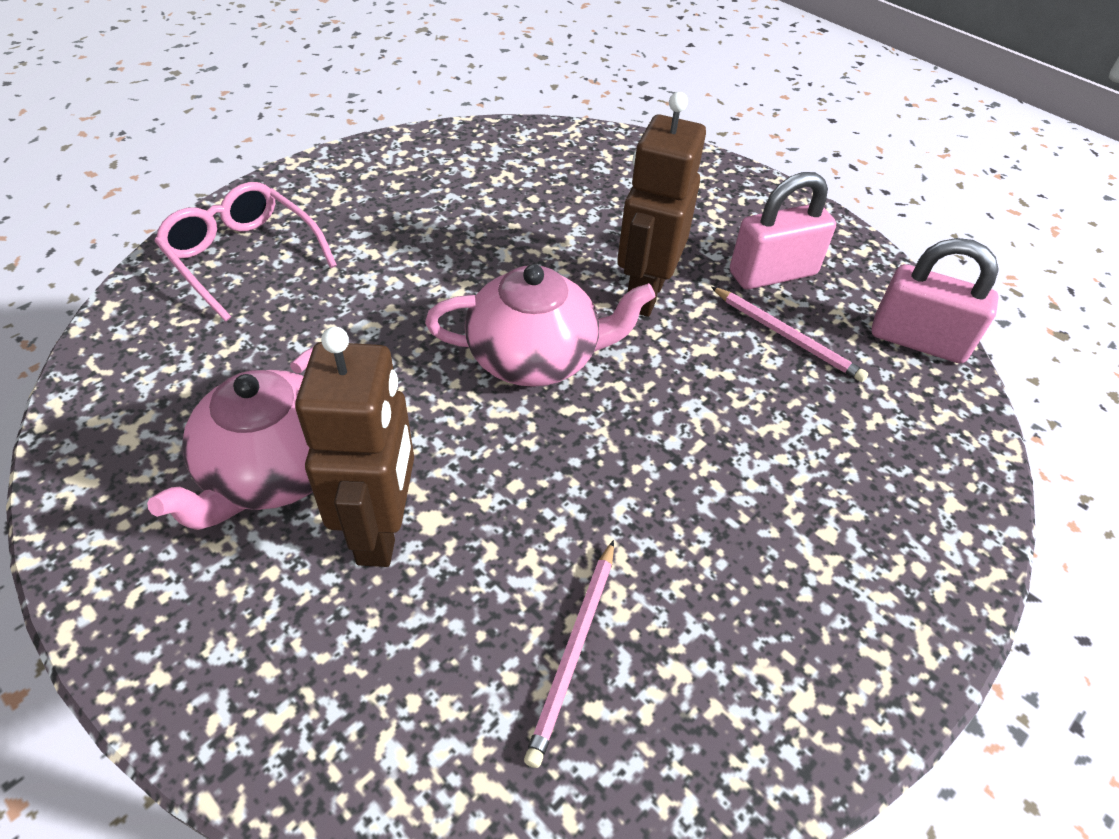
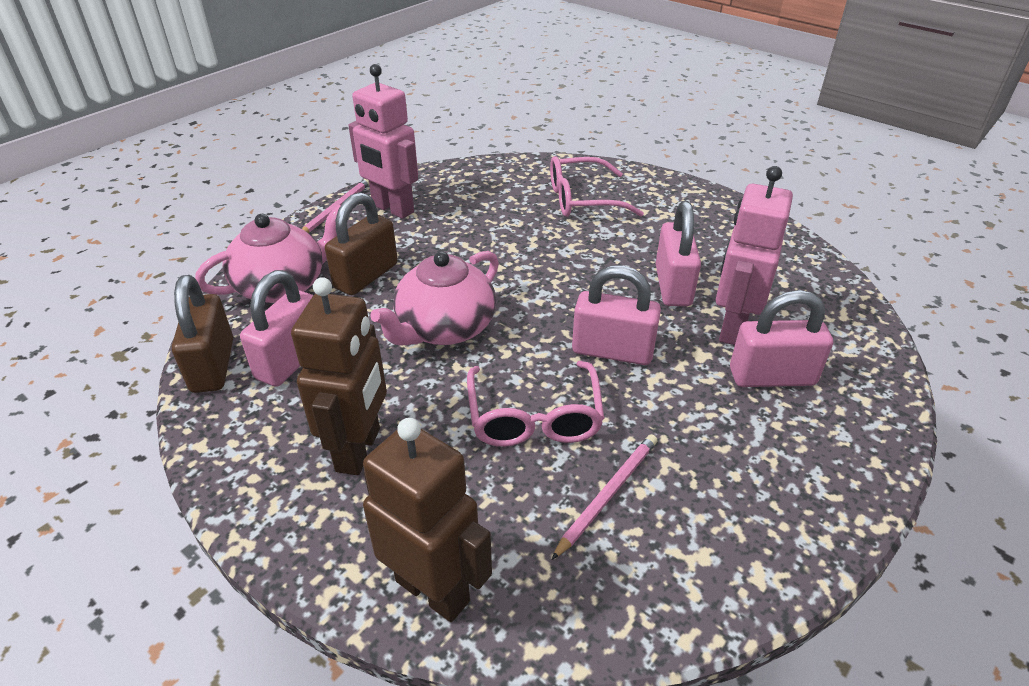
brown padlock: none = 0 -> [172,275,233,393] [325,192,398,295] = 2
pink glasses: [154,182,337,321] = 1 -> [467,361,604,447] [550,156,644,217] = 2
pink padlock: [730,172,836,289] [871,238,999,363] = 2 -> [240,270,313,387] [572,265,661,365] [656,201,701,306] [730,290,833,387] = 4
pink robot: none = 0 -> [348,64,418,219] [716,166,793,345] = 2

